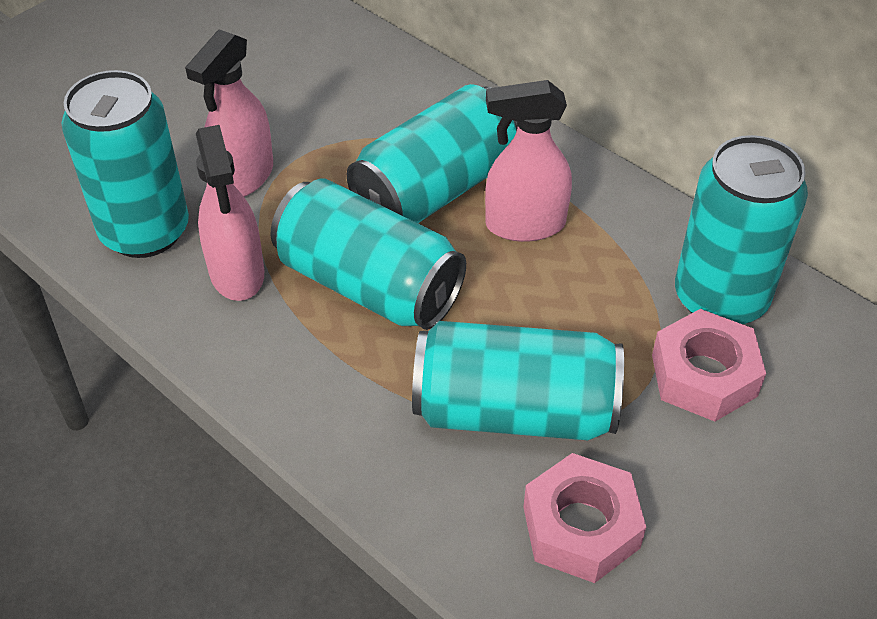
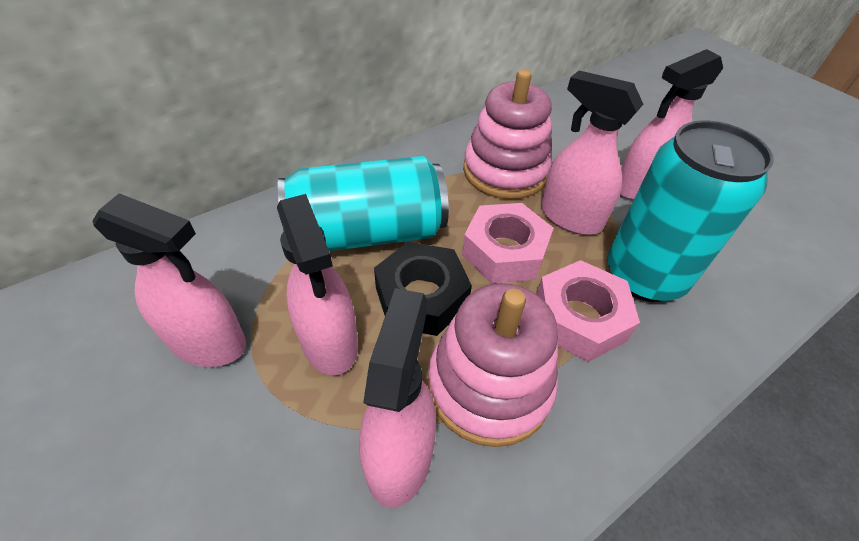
black nut: none = 0 -> [374,242,472,336] = 1
pink spray bottle: [185,29,273,197] [196,125,264,301] [485,80,572,242] = 3 -> [93,193,246,367] [277,194,358,375] [359,288,436,508] [541,71,644,235] [620,49,723,200] = 5
pink stacking toy: none = 0 -> [428,283,558,447] [463,69,552,199] = 2
turquoise can: [61,70,189,258] [271,178,466,330] [347,84,518,223] [412,321,624,440] [675,135,808,324] = 5 -> [277,156,449,251] [607,121,774,302] = 2

